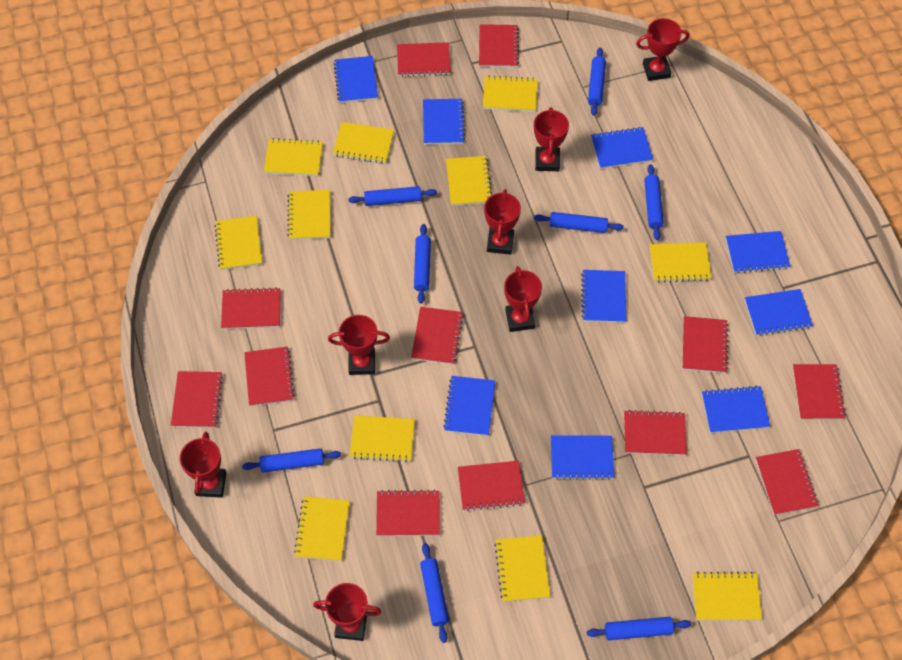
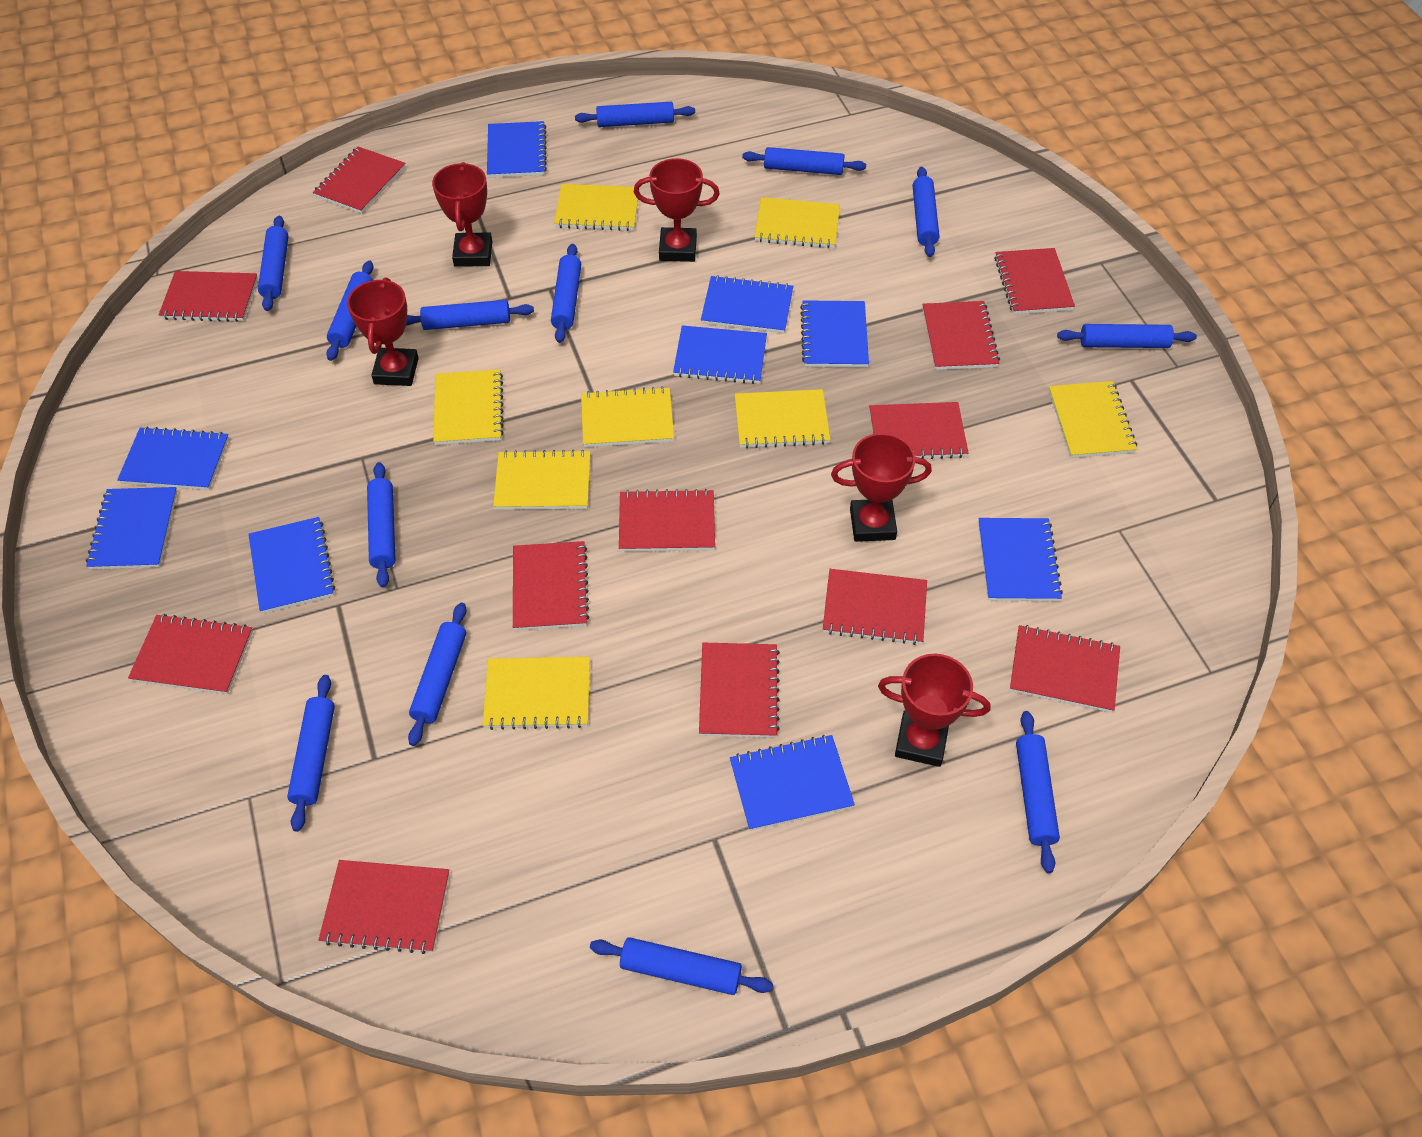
blue rolling pin: [242,448,341,473] [348,186,437,206] [414,224,431,304] [420,543,449,643] [534,212,624,233] [587,617,691,640] [588,48,606,116] [644,164,664,240] = 8 -> [258,216,288,311] [287,675,335,832] [326,261,374,361] [367,462,396,587] [406,300,534,330] [408,602,466,746] [551,244,581,343] [575,102,695,127] [590,937,773,995] [742,147,866,175] [913,167,939,257] [1016,711,1060,873] [1057,324,1197,348] = 13
red trophy: [180,432,226,498] [313,583,382,641] [328,315,390,375] [484,189,521,255] [504,266,542,332] [534,107,569,171] [636,18,689,81] = 7 -> [347,277,419,386] [432,162,492,267] [634,158,720,262] [831,433,932,542] [878,654,990,767] = 5
yellow notebook: [215,216,262,270] [264,138,323,176] [287,190,330,240] [294,497,350,561] [333,122,394,164] [350,415,415,462] [446,156,492,206] [483,75,538,112] [494,535,550,602] [650,243,711,283] [692,572,762,620] = 11 -> [433,369,504,445] [483,657,590,730] [493,450,590,510] [554,184,640,231] [581,386,674,447] [735,389,830,448] [754,197,840,248] [1049,381,1137,458] = 8

